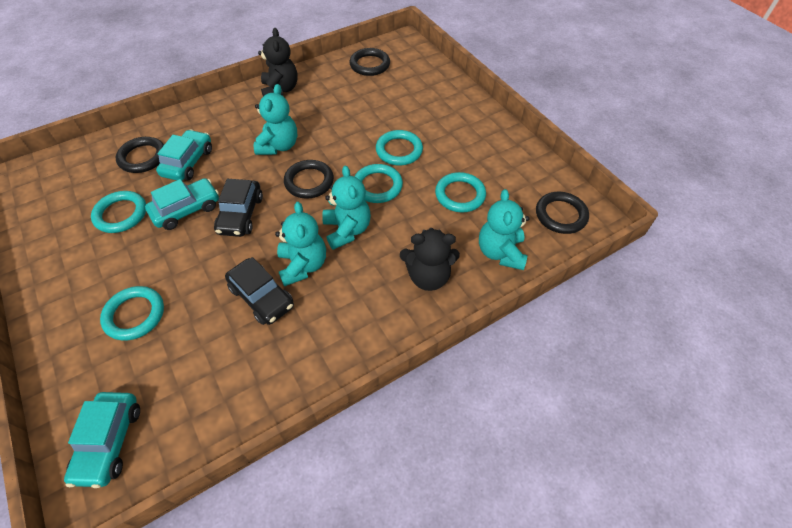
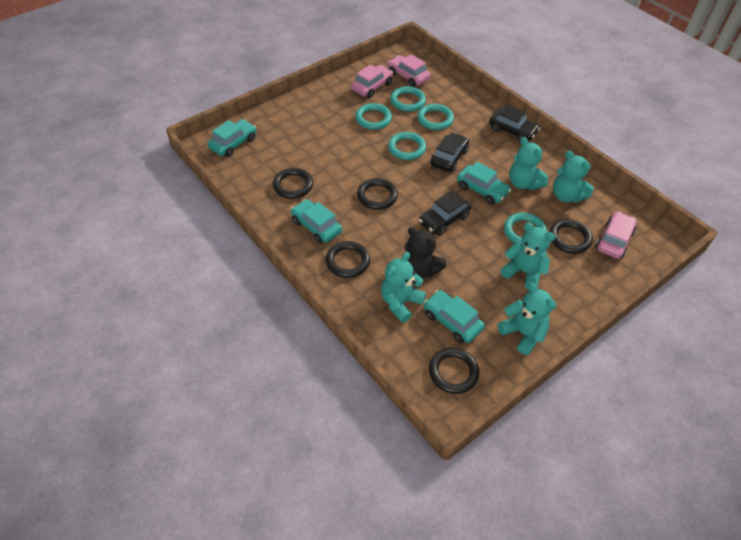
black car: [214,179,263,237] [225,257,294,325] = 2 -> [419,191,471,236] [430,133,469,172] [489,105,540,142] = 3
black ring: [116,137,164,173] [284,160,334,199] [350,48,390,76] [536,192,589,234] = 4 -> [273,168,313,199] [326,241,370,278] [357,178,398,210] [429,348,479,394] [549,219,593,254] = 5
black teddy bear: [258,28,298,97] [400,228,460,291] = 2 -> [404,227,446,279] = 1
pink car: none = 0 -> [351,64,393,98] [388,54,431,87] [596,211,637,259] = 3
turquoise car: [64,392,140,488] [145,178,219,230] [156,129,212,180] = 3 -> [208,119,256,157] [291,199,342,244] [424,290,485,343] [457,162,511,205] = 4
turquoise teddy bear: [254,84,297,155] [275,202,326,287] [322,165,371,250] [479,189,530,270] = 4 -> [381,252,426,323] [498,283,556,355] [500,223,555,289] [509,137,548,190] [553,151,594,203] = 5

